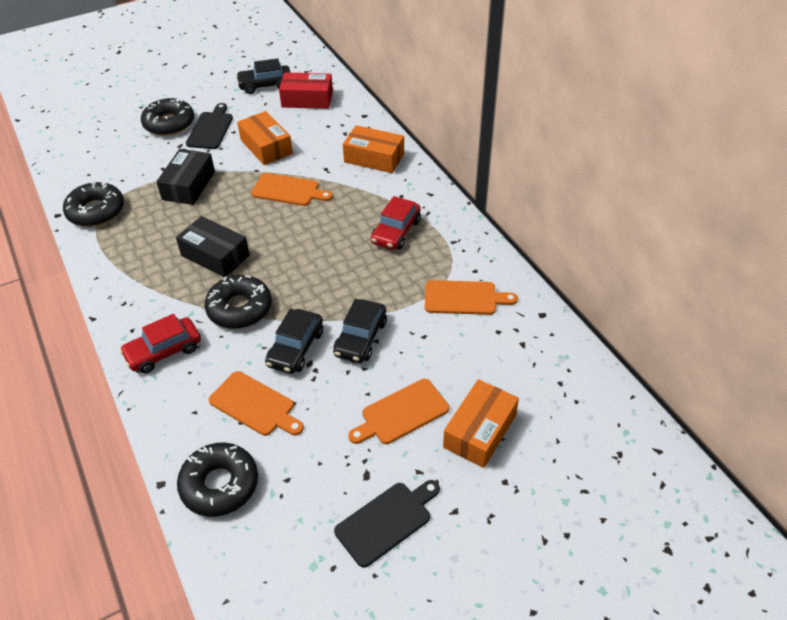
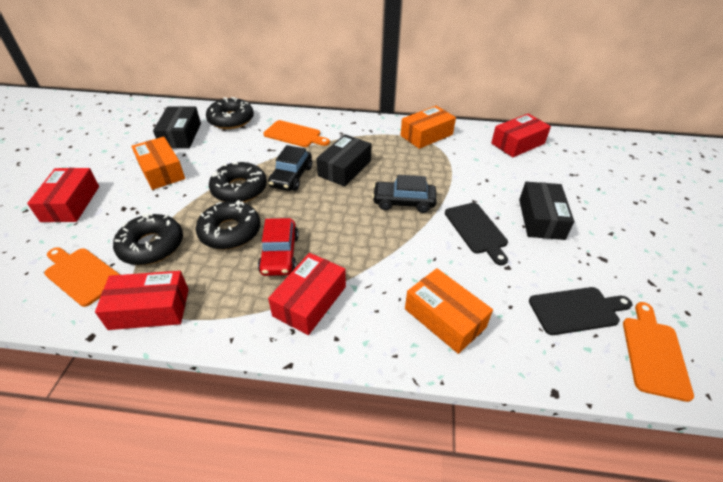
black box: [156,149,215,205] [176,216,250,277] = 2 -> [153,106,201,148] [316,134,372,187] [519,182,574,240] = 3
black car: [236,58,291,94] [265,309,323,374] [333,299,387,363] = 3 -> [268,145,312,191] [372,175,437,213] = 2
orange cutting board: [209,371,304,436] [251,173,333,206] [348,379,449,444] [425,280,518,315] = 4 -> [44,247,120,307] [263,120,330,147] [623,302,694,402] = 3
red box: [279,72,333,109] = 1 -> [27,168,99,222] [95,271,189,330] [268,253,346,335] [491,114,551,157] = 4
red car: [119,314,201,374] [371,196,421,250] = 2 -> [258,218,299,276] = 1

